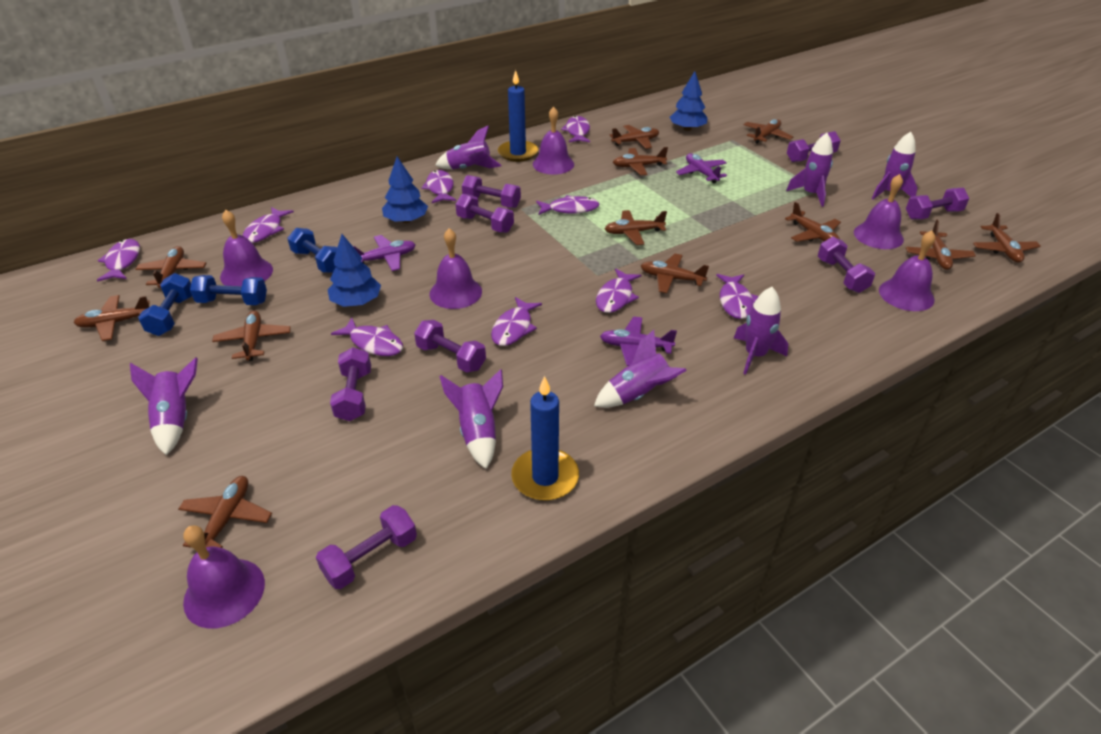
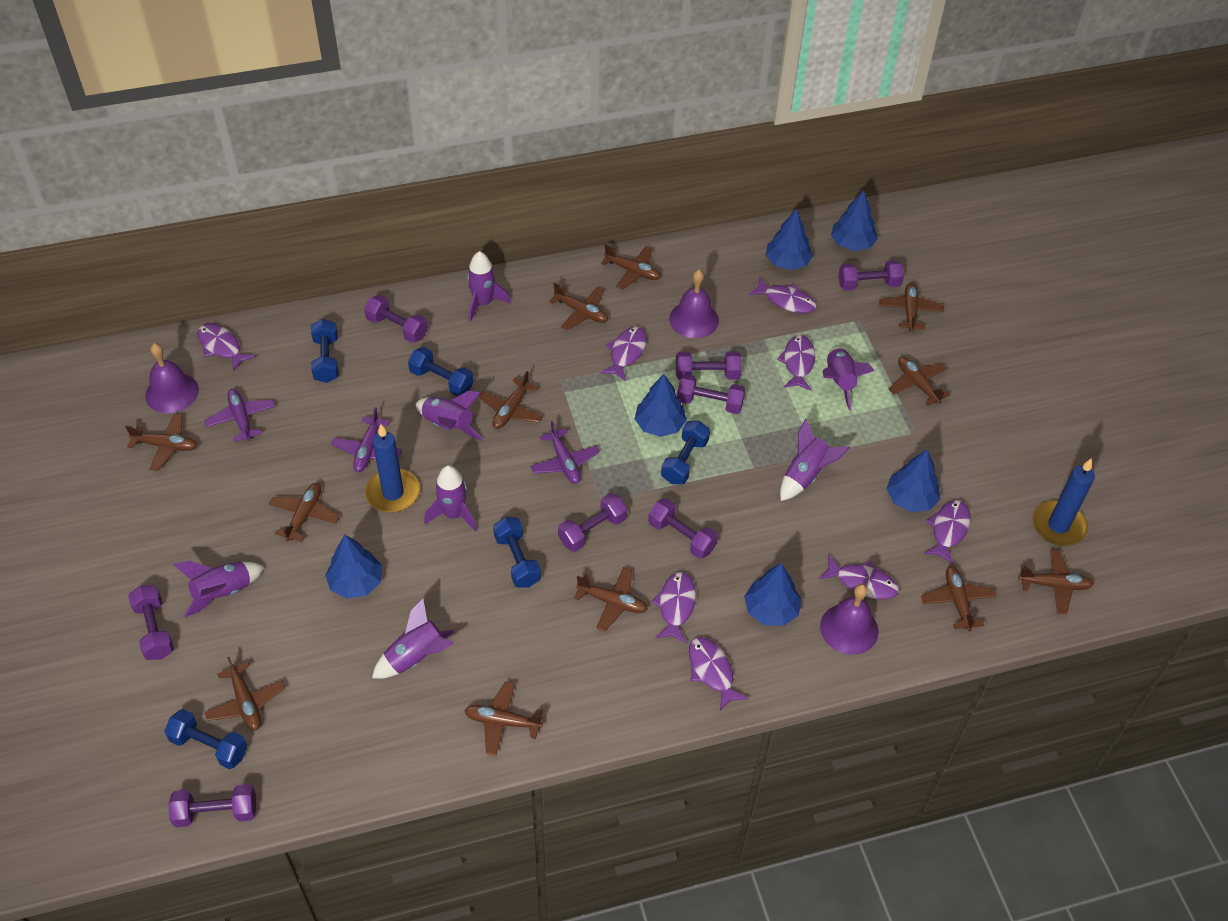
blue dumbbell: [138,273,192,336] [190,275,267,305] [287,228,337,273] = 3 -> [164,709,248,769] [311,319,339,383] [408,347,474,396] [493,517,541,587] [661,421,710,484] = 5
blue tree: [328,234,381,307] [382,157,428,223] [669,71,708,131] = 3 -> [325,535,382,599] [635,374,687,437] [744,563,801,626] [766,209,813,270] [831,190,878,251] [886,450,940,512] = 6
purple bell: [183,525,265,629] [220,210,273,286] [429,228,482,309] [533,107,574,175] [854,174,904,249] [879,230,936,311] = 6 -> [145,343,199,413] [669,270,719,338] [820,584,879,655] = 3
purple fish: [97,239,140,282] [243,207,294,243] [331,318,403,356] [421,170,456,203] [491,297,542,346] [536,195,600,215] [561,116,590,142] [596,269,641,313] [716,274,759,319] = 9 -> [197,323,256,372] [600,327,647,381] [652,572,696,643] [689,637,749,711] [748,277,817,313] [777,335,815,390] [819,555,899,600] [924,500,970,565] = 8

